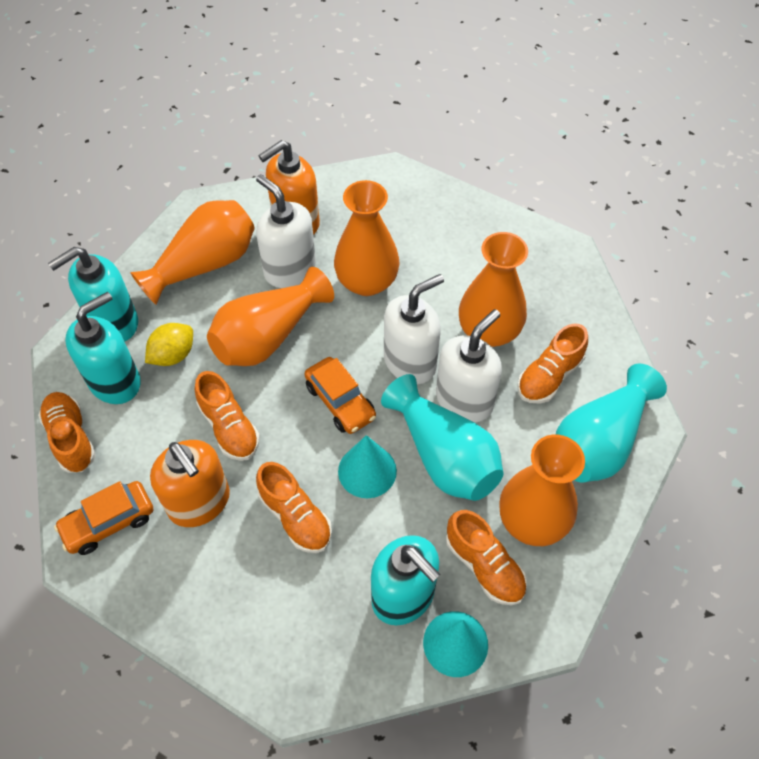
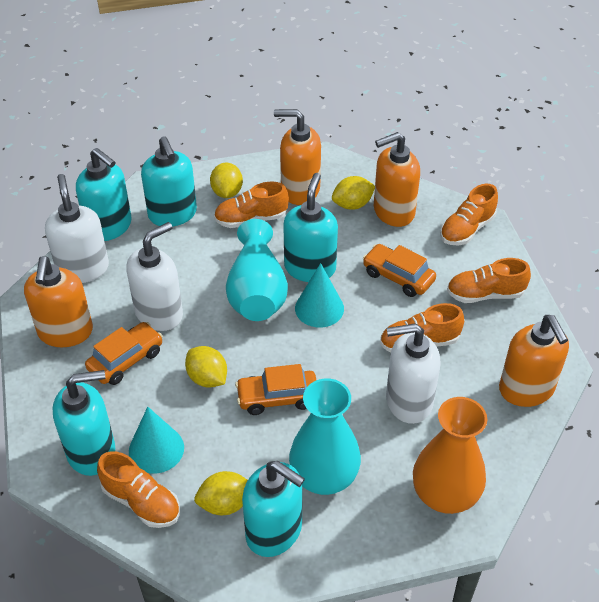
orange car: [54,481,153,555] [305,357,376,434] = 2 -> [85,322,163,385] [235,364,316,415] [363,244,436,297] = 3
orange soap dispenser: [150,440,230,527] [258,140,320,235] = 2 -> [24,256,93,347] [274,109,321,205] [374,132,420,227] [499,315,569,407] = 4
orange vase: [130,200,255,305] [207,267,334,366] [334,180,399,296] [459,232,528,347] [499,435,585,546] = 5 -> [413,397,487,514] = 1
turquoise soap dispenser: [48,247,138,342] [65,292,141,404] [371,535,441,625] = 3 -> [53,370,115,476] [76,148,132,241] [141,136,197,227] [242,461,305,557] [283,173,338,282] = 5
yellow lemon: [145,323,193,366] = 1 -> [185,346,227,387] [194,471,248,515] [210,163,243,198] [332,176,375,210] = 4

